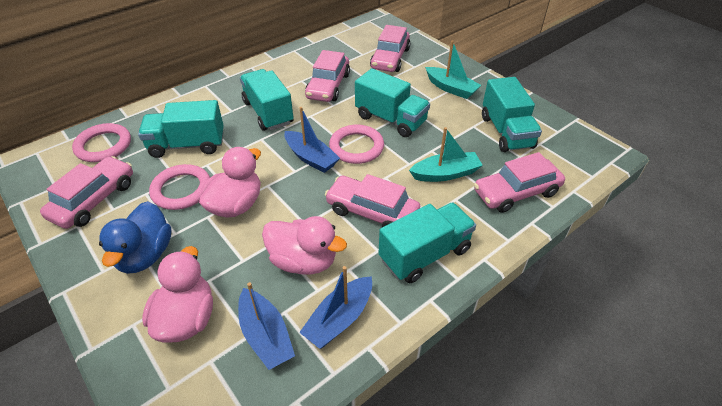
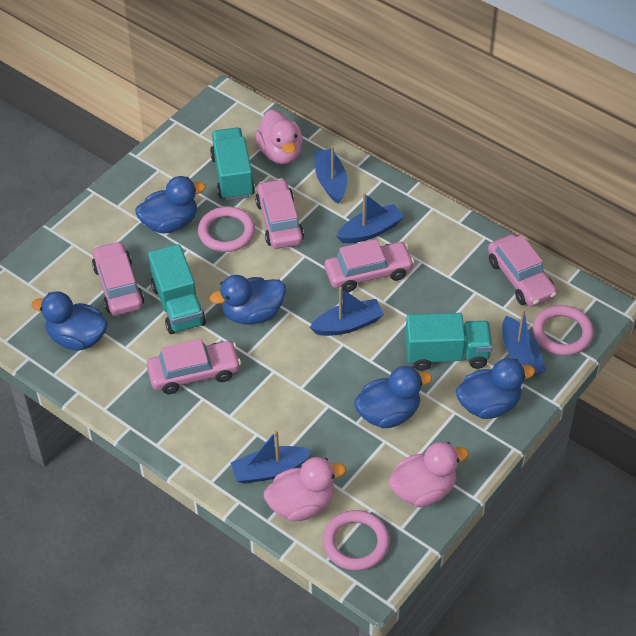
blue boat: [238,282,295,370] [284,107,340,173] [299,266,372,349] = 3 -> [231,430,312,484] [309,287,384,336] [314,146,347,204] [336,193,404,244] [502,309,546,376] = 5
blue duck: [99,201,172,274] = 1 -> [31,291,108,351] [135,176,206,233] [210,275,286,324] [354,366,432,428] [456,358,535,419] = 5
turquoise boat: [409,127,483,182] [425,40,481,99] = 2 -> none = 0
turquoise truck: [138,100,224,158] [240,69,294,131] [355,68,430,137] [378,202,476,283] [482,77,542,152] = 5 -> [148,244,206,334] [210,128,255,201] [405,313,492,371] = 3

